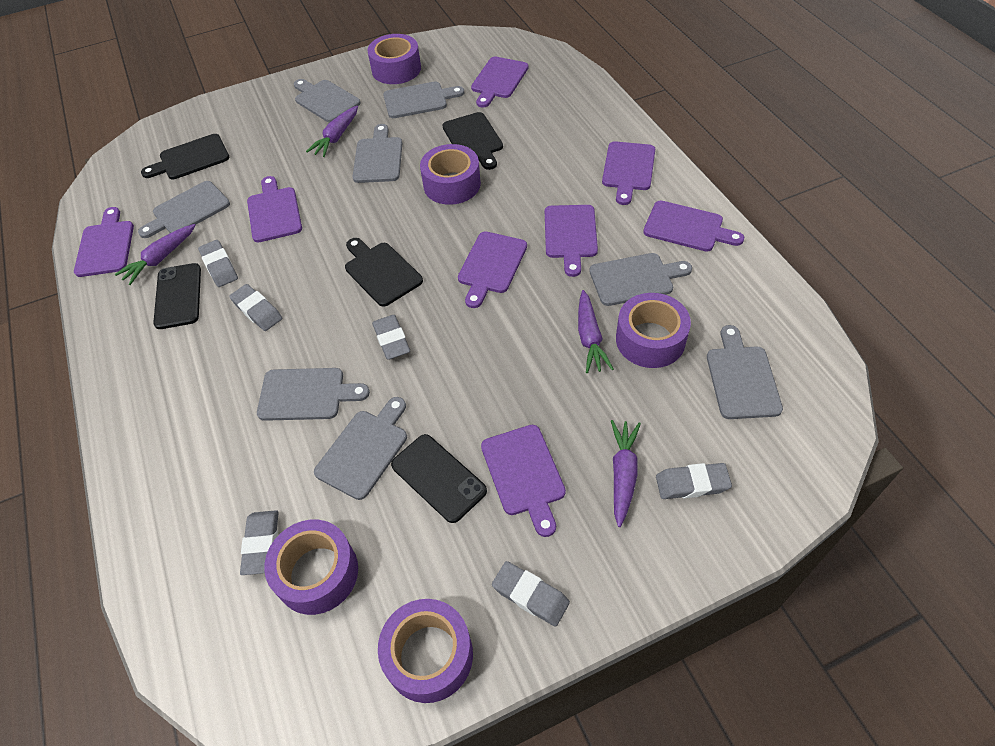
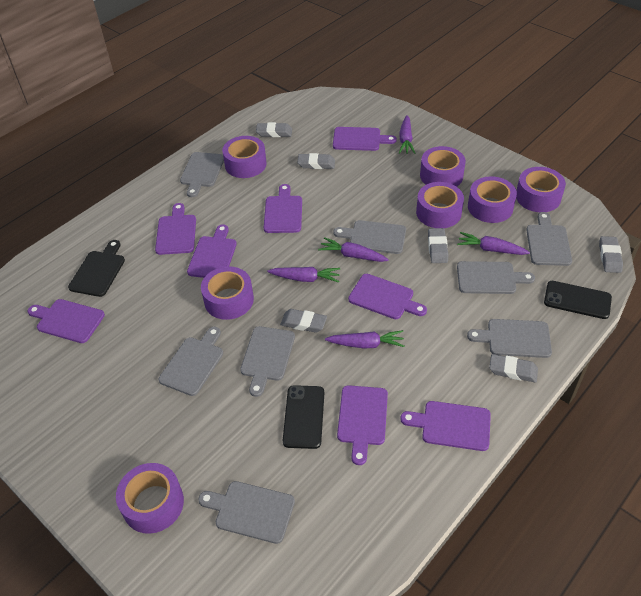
black cutting board: [141,134,230,179] [345,238,423,307] [443,112,503,170] = 3 -> [68,240,125,297] = 1
purple carrot: [115,224,196,285] [306,106,358,157] [578,290,614,373] [611,420,641,527] = 4 -> [267,267,340,283] [318,237,389,262] [325,330,404,349] [399,115,415,154] [457,232,530,255] = 5
purple tape: [264,520,358,615] [367,34,421,84] [378,599,473,703] [420,144,481,205] [616,293,691,368] = 5 -> [116,463,184,534] [201,266,254,320] [222,136,267,178] [416,182,464,228] [420,146,466,187] [468,176,517,223] [516,167,566,212] = 7

